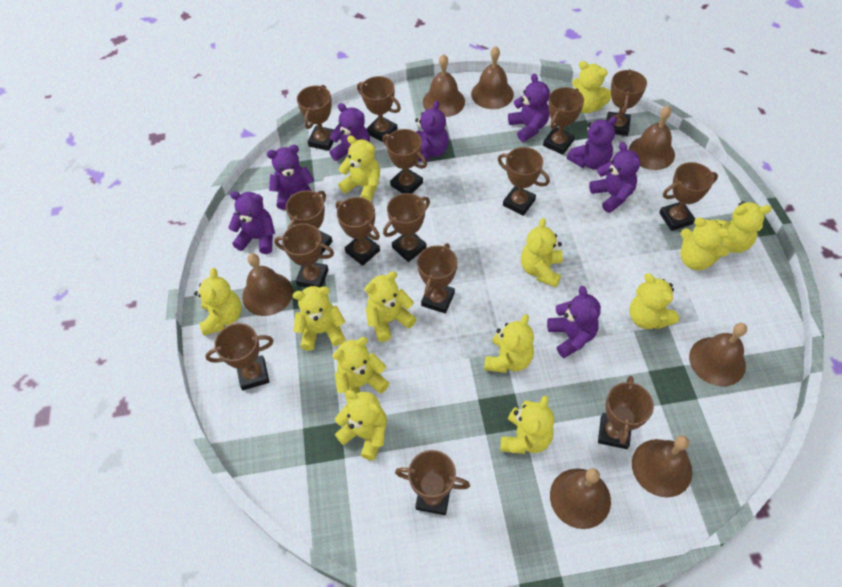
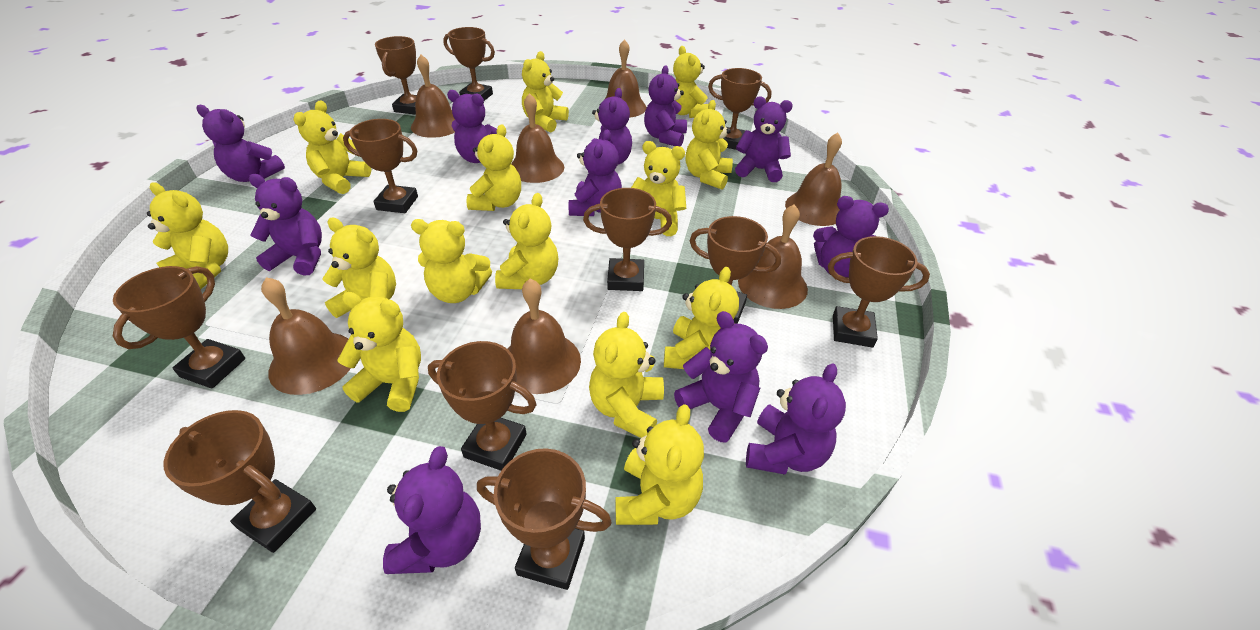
brown trophy: [205,323,274,390] [274,223,334,287] [286,190,332,254] [297,85,334,151] [336,197,380,266] [357,76,401,142] [382,129,427,194] [383,193,430,262] [395,450,470,515] [417,243,457,314] [498,147,550,216] [543,87,584,155] [598,376,654,449] [606,69,647,136] [659,162,718,231] = 15 -> [113,266,245,389] [163,410,316,553] [343,119,418,213] [375,36,417,115] [428,341,537,471] [443,27,495,101] [477,448,612,590] [583,188,672,291] [689,216,781,324] [708,68,771,150] [828,236,930,348] = 11
purple teddy bear: [228,191,275,254] [266,145,314,210] [330,103,370,161] [415,100,449,161] [508,74,550,142] [547,286,601,358] [567,116,617,170] [589,142,640,213] = 8 -> [196,105,285,182] [249,174,322,276] [383,446,481,574] [447,90,497,163] [569,130,622,216] [585,88,632,168] [644,65,687,147] [674,311,768,443] [735,97,793,182] [746,363,846,474] [813,196,889,277] = 11
yellow teddy bear: [194,268,242,336] [293,286,345,351] [332,337,389,404] [335,390,387,460] [338,135,380,202] [365,271,417,342] [484,314,534,373] [500,395,554,454] [521,218,563,287] [572,61,611,113] [630,273,679,329] [680,218,730,270] [714,201,772,253] = 13 -> [147,182,228,289] [293,101,371,194] [322,218,396,318] [337,292,421,412] [411,219,492,303] [466,124,521,211] [495,193,558,289] [522,51,569,133] [589,312,664,438] [616,404,704,525] [631,141,686,236] [664,267,739,369] [673,46,708,118] [685,100,733,189] = 14

